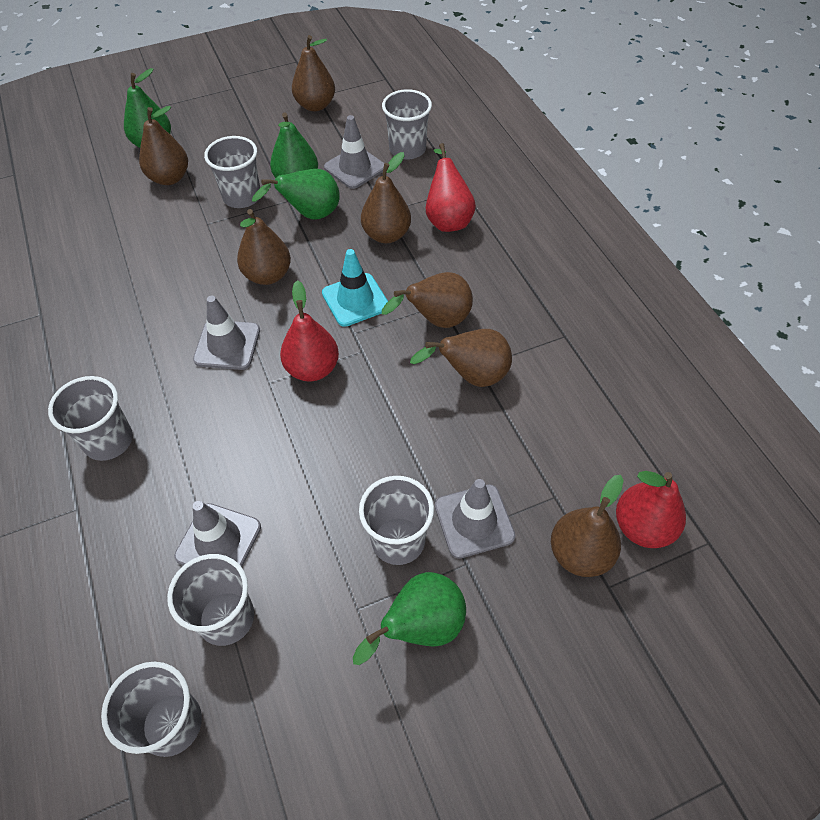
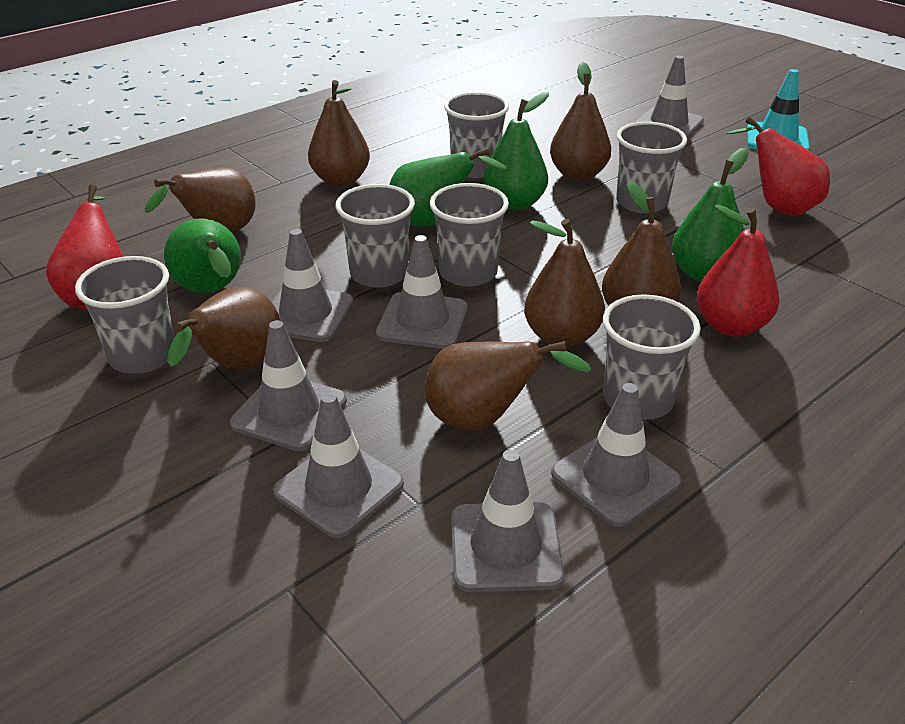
grey traffic cone: [174,501,261,567] [193,296,260,370] [324,115,384,189] [435,479,515,559] = 4 -> [230,320,347,451] [272,229,354,342] [273,393,404,538] [376,235,468,349] [451,449,565,592] [551,383,681,527] [634,55,704,138] = 7

